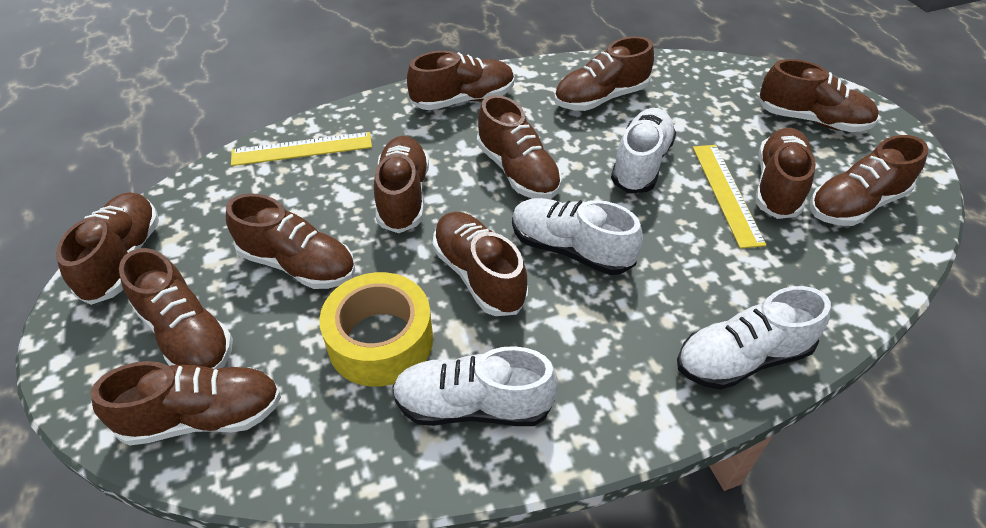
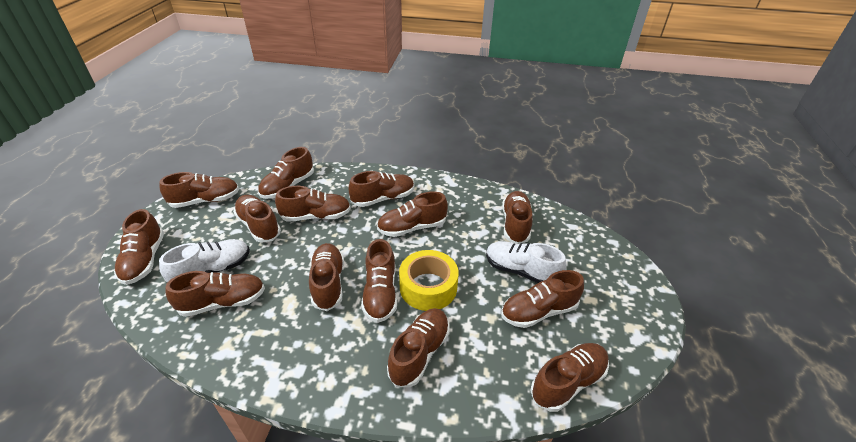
brown shoe: [56,192,159,305] [91,361,281,446] [119,248,233,369] [226,193,355,289] [374,136,429,233] [407,51,515,110] [433,212,528,316] [477,95,562,199] [554,36,654,111] [756,128,816,219] [758,59,879,132] [810,135,928,226] = 12 -> [114,209,164,285] [159,172,239,208] [165,271,265,317] [233,195,281,243] [258,147,314,199] [275,186,351,222] [309,243,344,311] [348,171,414,207] [361,239,397,323] [377,192,448,237] [387,308,450,387] [501,270,584,328] [502,191,533,244] [530,343,609,412] = 14
white shoe: [392,346,559,426] [512,198,643,275] [611,108,676,193] [677,286,831,390] = 4 -> [159,239,250,283] [486,241,566,283] = 2
yellow ruler: [231,132,372,166] [693,145,766,248] = 2 -> none = 0

